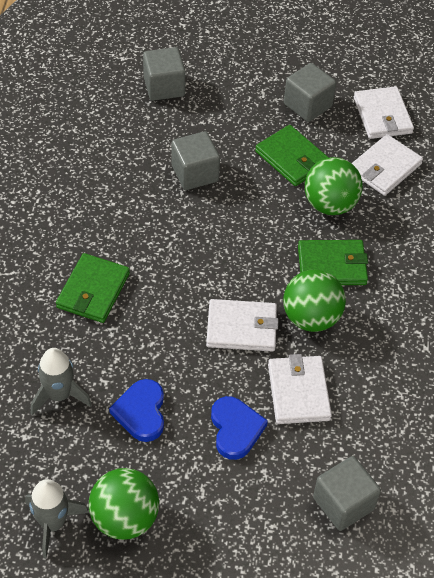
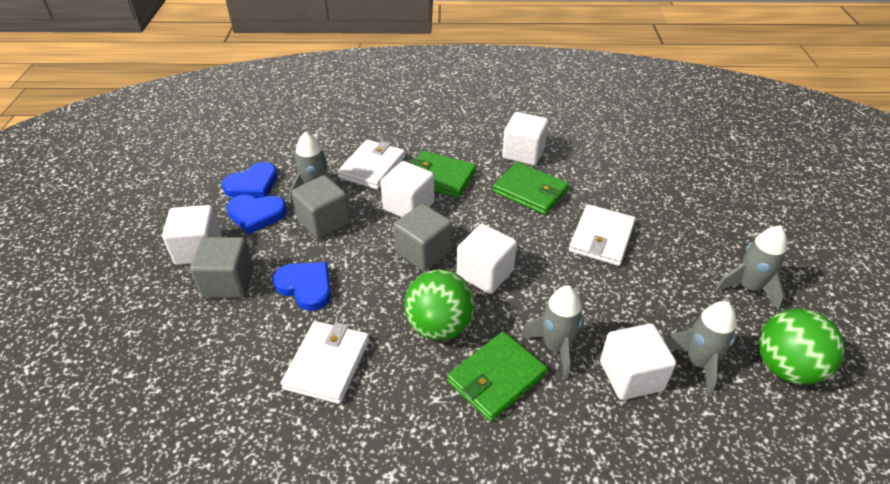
blue heart: [109,379,164,442] [211,396,268,460] = 2 -> [222,162,278,198] [226,195,287,234] [272,262,331,311] = 3
green ball: [89,468,159,540] [283,270,346,332] [305,157,363,215] = 3 -> [404,269,475,340] [758,309,845,385] = 2
grey cube: [143,47,186,101] [172,131,220,190] [284,63,336,122] [313,456,381,531] = 4 -> [190,237,254,298] [291,175,350,239] [393,204,452,271] = 3
grey rocket: [25,479,89,558] [31,348,92,416] = 2 -> [289,131,340,205] [520,286,584,379] [665,301,737,396] [715,225,787,310] = 4
white cube: none = 0 -> [162,205,222,265] [381,161,435,217] [457,224,517,294] [502,112,549,165] [600,323,676,400] = 5
white wallet: [206,299,279,352] [268,354,332,424] [352,134,423,196] [354,86,414,139] = 4 -> [281,321,370,404] [337,139,405,190] [569,204,636,266] = 3

